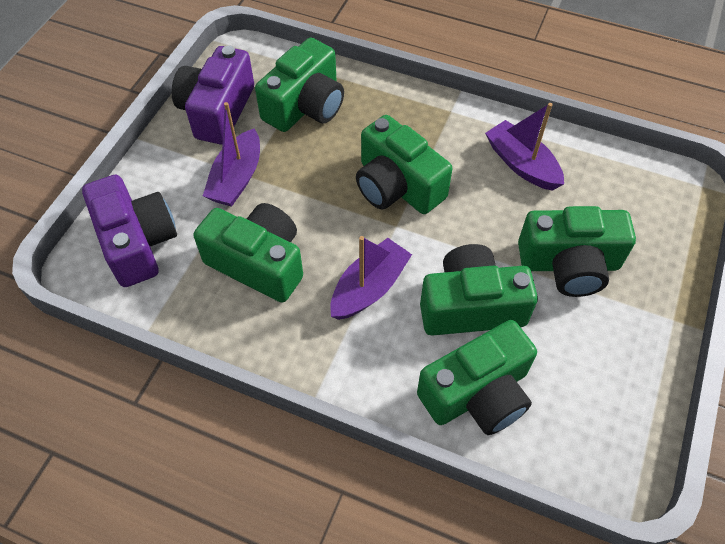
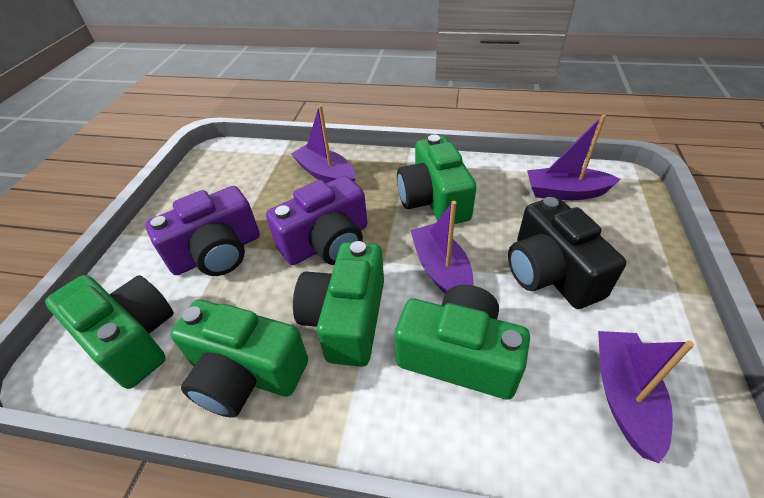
black camera: none = 0 -> [508,196,626,309] = 1
green camera: [193,203,303,303] [255,38,344,132] [356,115,453,214] [417,320,537,435] [420,244,538,336] [518,206,636,297] = 6 -> [45,275,174,389] [170,300,308,417] [293,241,384,367] [395,285,530,400] [397,135,477,224] = 5
purple boat: [203,102,260,207] [330,236,412,320] [485,103,564,191] = 3 -> [291,105,355,183] [410,201,474,293] [527,115,621,200] [598,331,694,463] = 4

